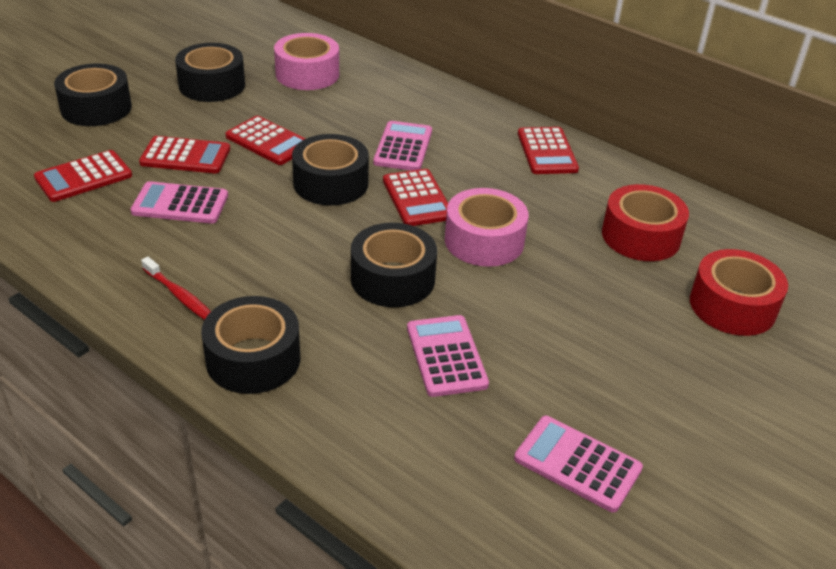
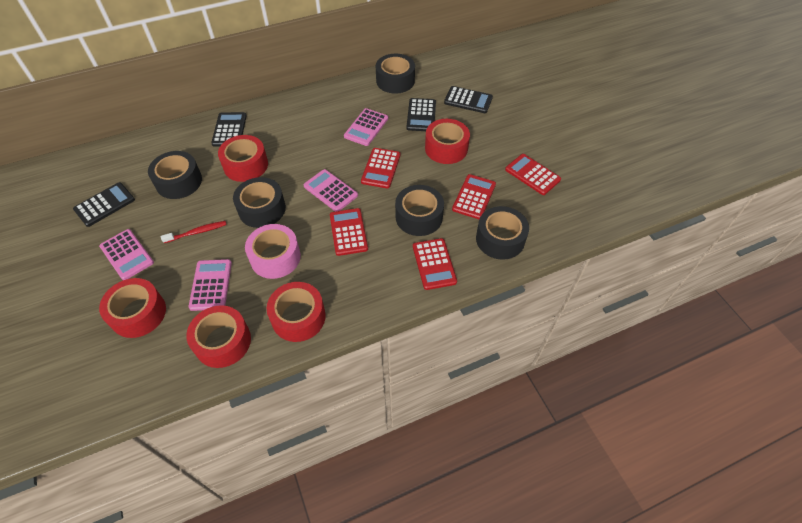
black calculator: none = 0 -> [73,182,135,227] [211,112,247,146] [406,98,436,131] [444,86,493,113] = 4
pink tape: [274,33,339,90] [445,188,529,267] = 2 -> [245,224,301,279] = 1
red tape: [602,184,689,261] [690,249,788,336] = 2 -> [99,278,166,338] [186,305,251,368] [218,135,268,182] [267,282,326,342] [425,119,470,164] = 5

